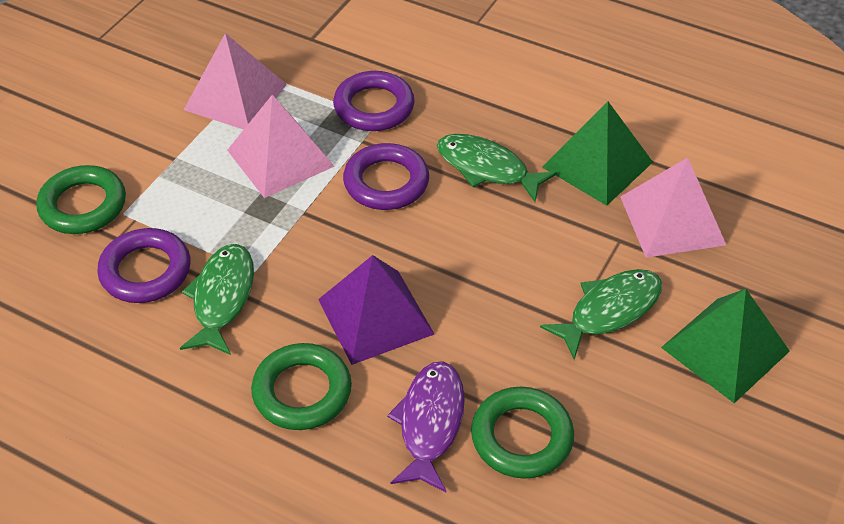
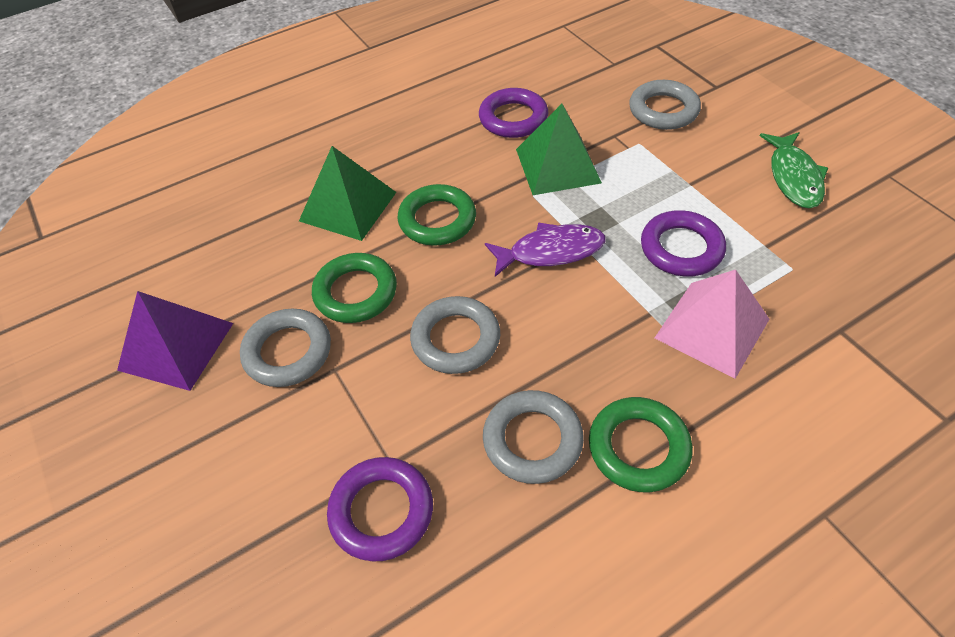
green fish: [180,244,254,355] [437,134,557,202] [540,269,662,360] = 3 -> [760,132,828,208] = 1
grey ring: none = 0 -> [240,309,331,387] [410,296,500,374] [483,390,584,484] [629,80,701,130] = 4
pink pyramid: [184,33,287,130] [227,95,335,198] [621,158,726,258] = 3 -> [655,270,769,379] = 1

